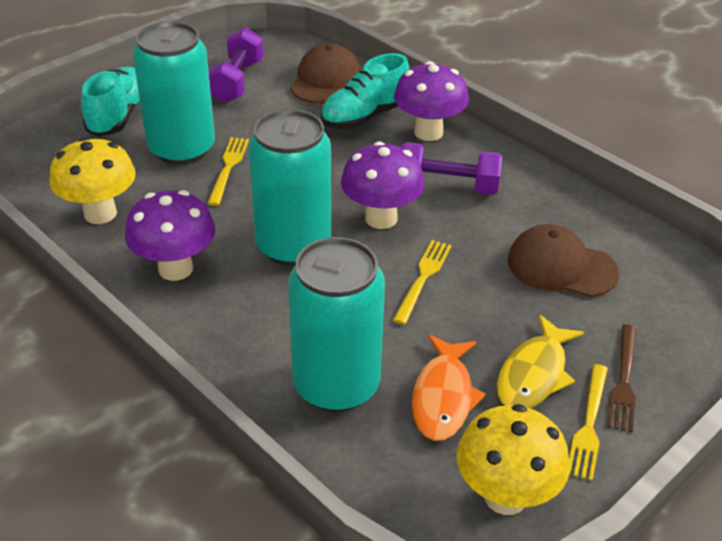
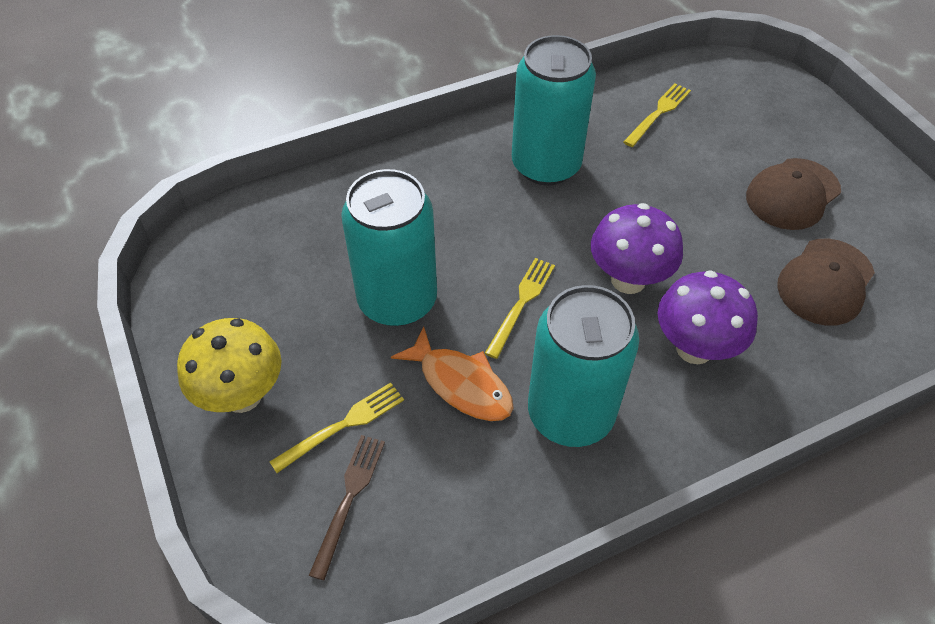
purple dumbbell: [208,27,264,103] [400,142,502,195] = 2 -> none = 0
purple mushroom: [125,190,216,281] [341,141,425,229] [394,61,469,141] = 3 -> [591,203,683,294] [658,270,758,364] = 2
turquoise shoe: [81,67,140,136] [321,53,410,129] = 2 -> none = 0
yellow fish: [497,314,584,408] = 1 -> none = 0
yellow mushroom: [50,137,136,224] [457,404,570,515] = 2 -> [177,318,281,413] = 1

